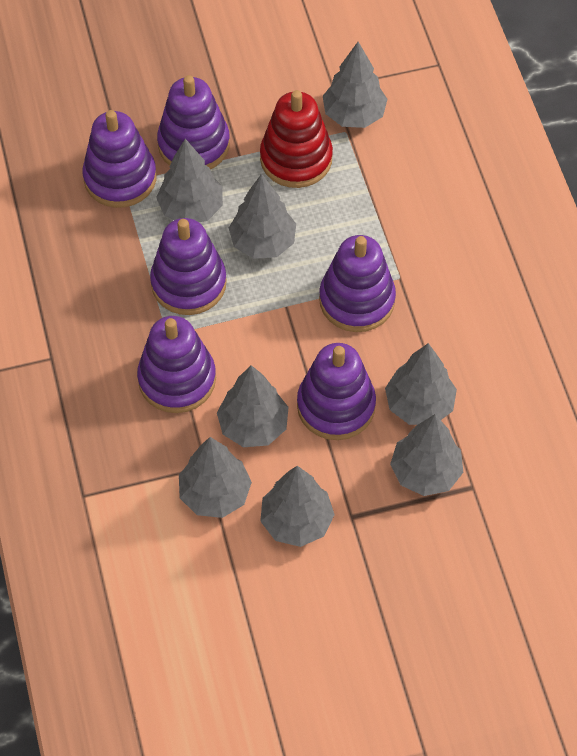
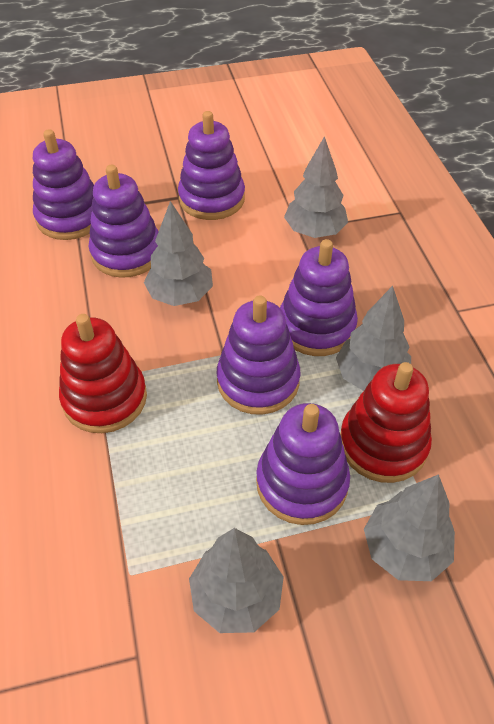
grey tree: [156,139,223,222] [179,437,252,518] [217,365,289,447] [229,174,296,259] [260,466,335,547] [323,42,388,128] [385,343,457,425] [390,414,463,496] = 8 -> [144,201,213,306] [189,528,284,633] [284,136,348,238] [336,286,411,391] [364,474,455,581] = 5
red stacking toy: [260,90,333,188] = 1 -> [59,314,147,433] [340,362,432,483] = 2

